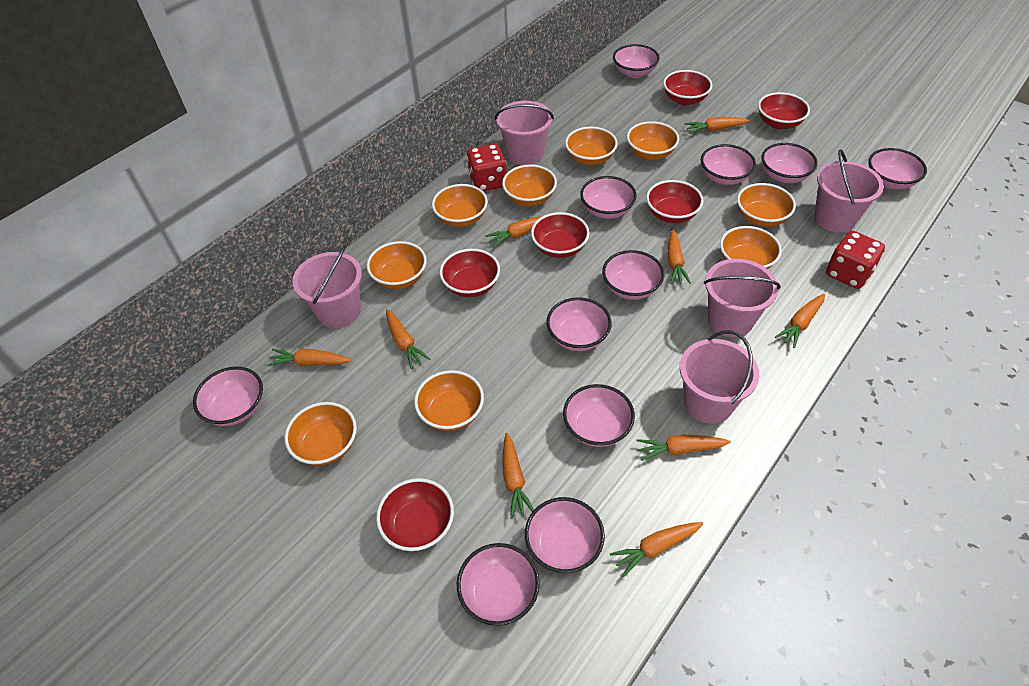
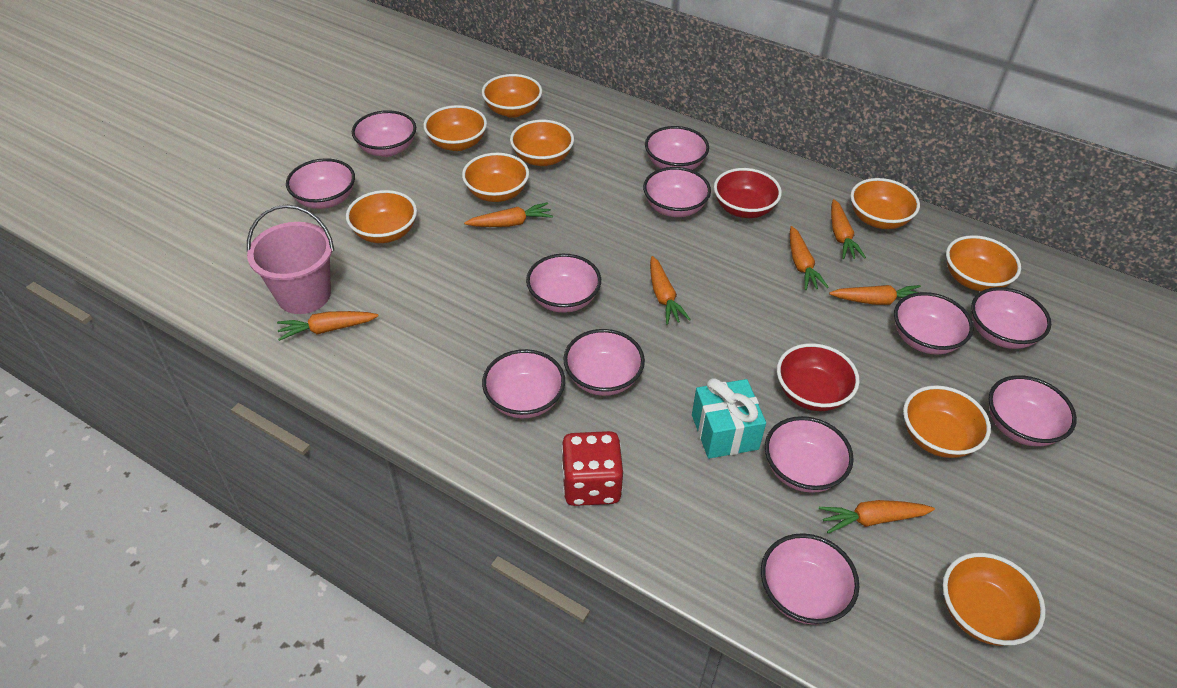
orange carrot: [267,349,351,366] [386,309,430,369] [485,216,542,247] [502,433,534,519] [610,522,703,577] [637,435,731,461] [667,229,691,284] [685,117,749,134] [775,294,825,348] = 9 -> [277,311,378,341] [464,202,553,227] [650,256,691,325] [790,226,829,290] [819,500,935,534] [829,285,921,305] [831,199,866,259] = 7
pink bowl: [193,366,263,426] [457,543,540,626] [525,497,605,573] [546,297,612,351] [563,384,635,447] [580,176,637,219] [602,250,664,300] [613,44,660,78] [701,144,756,185] [761,143,818,183] [868,148,927,189] = 11 -> [286,158,355,209] [352,110,416,157] [482,349,565,418] [526,254,601,313] [563,329,645,396] [643,167,711,217] [645,126,709,170] [761,533,859,625] [765,416,854,493] [894,292,974,355] [971,287,1051,349] [988,375,1077,446] = 12
pink bucket: [292,245,362,328] [495,101,554,165] [680,330,759,424] [704,259,781,337] [814,149,884,232] = 5 -> [247,204,334,314] = 1
red bowl: [376,478,454,551] [440,249,500,297] [531,212,590,258] [646,180,704,223] [663,70,712,105] [758,92,810,129] = 6 -> [714,168,782,218] [777,343,860,411] = 2
red dice: [467,144,507,191] [826,231,885,289] = 2 -> [561,431,623,506] = 1
turquoise gift: none = 0 -> [692,378,766,459] = 1

